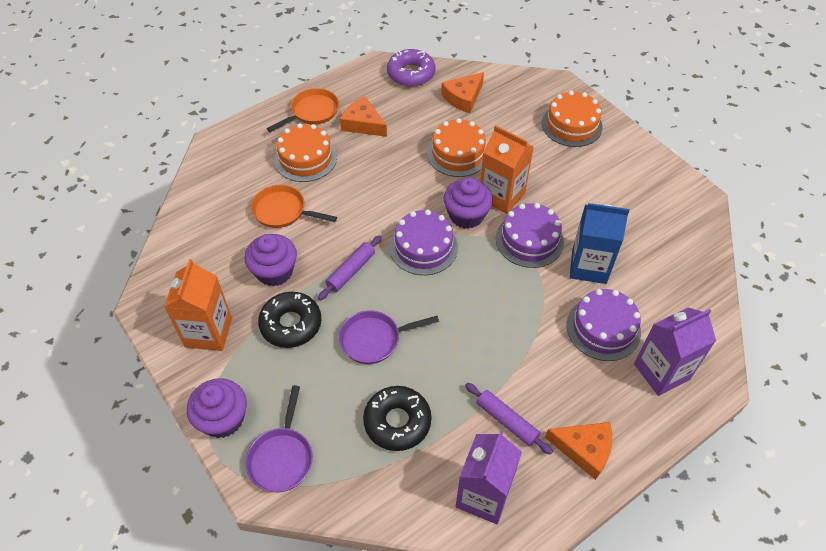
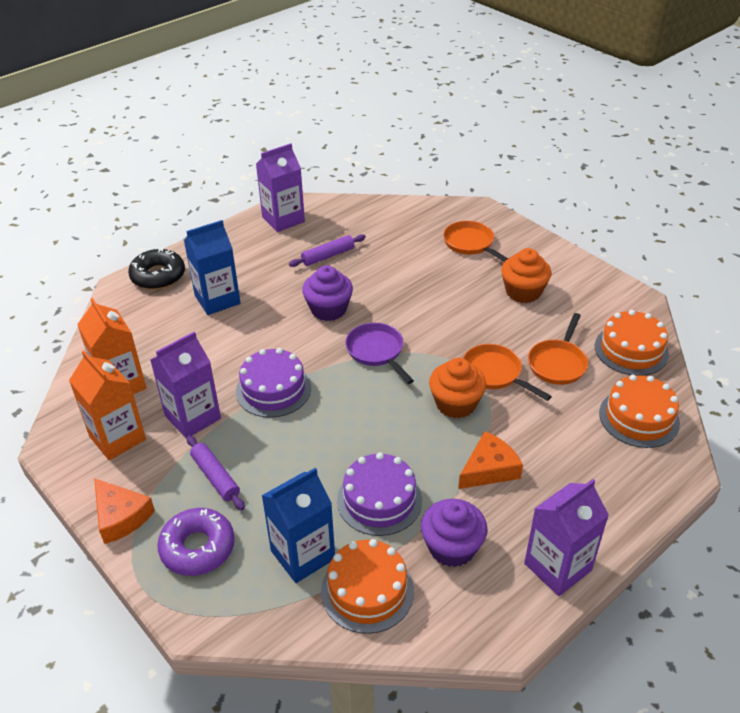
black donut: [258,292,321,348] [363,386,432,451] = 2 -> [128,248,185,290] = 1
blue carton: [570,203,630,284] = 1 -> [184,220,241,315] [262,468,335,583] = 2
orange cheese: [340,96,387,137] [441,72,484,113] [545,422,612,480] = 3 -> [94,478,155,544] [458,431,523,489] = 2
orange cupcake: none = 0 -> [429,358,486,418] [501,248,551,303] = 2
orange pan: [251,184,337,228] [267,88,339,132] = 2 -> [443,221,508,262] [463,344,552,401] [528,313,588,385] = 3
purple cake: [390,210,458,275] [496,203,564,268] [567,289,641,361] = 3 -> [236,348,311,418] [337,452,422,536] = 2
purple carton: [455,431,522,524] [634,308,716,396] = 2 -> [150,332,221,439] [256,143,305,232] [524,479,609,596] = 3
purple cupcake: [187,378,247,438] [244,234,297,286] [443,177,493,229] = 3 -> [302,265,353,321] [421,499,488,567] = 2
purple pan: [246,385,313,492] [339,310,439,364] = 2 -> [345,323,414,384] = 1

